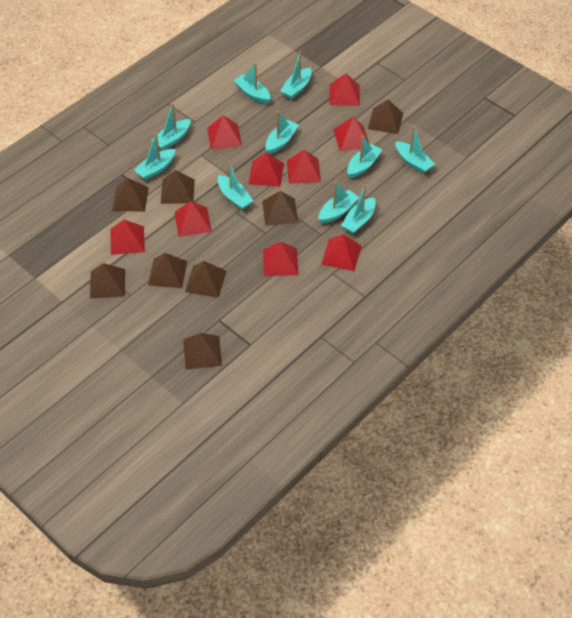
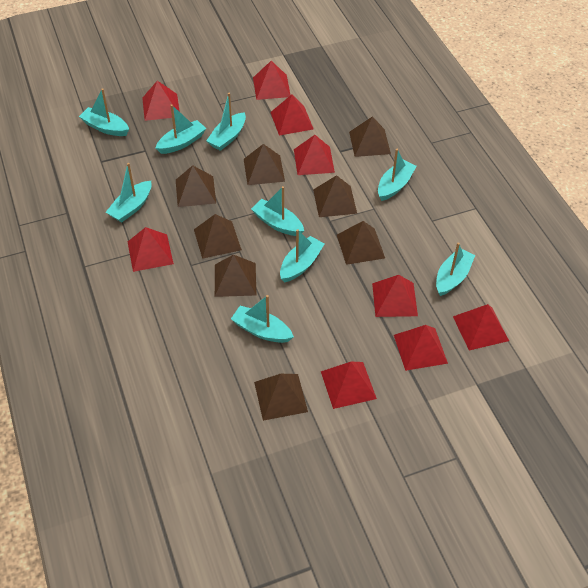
turquoise boat: [134,133,175,180] [152,103,191,150] [218,161,253,210] [233,62,271,104] [265,111,299,154] [280,51,312,99] [318,182,359,223] [341,184,376,234] [347,135,382,178] [395,126,435,173] = 10 -> [79,88,129,136] [106,163,152,222] [156,104,206,154] [206,93,246,151] [231,295,294,343] [251,186,304,236] [280,229,324,282] [378,149,417,201] [436,243,475,296] = 9

